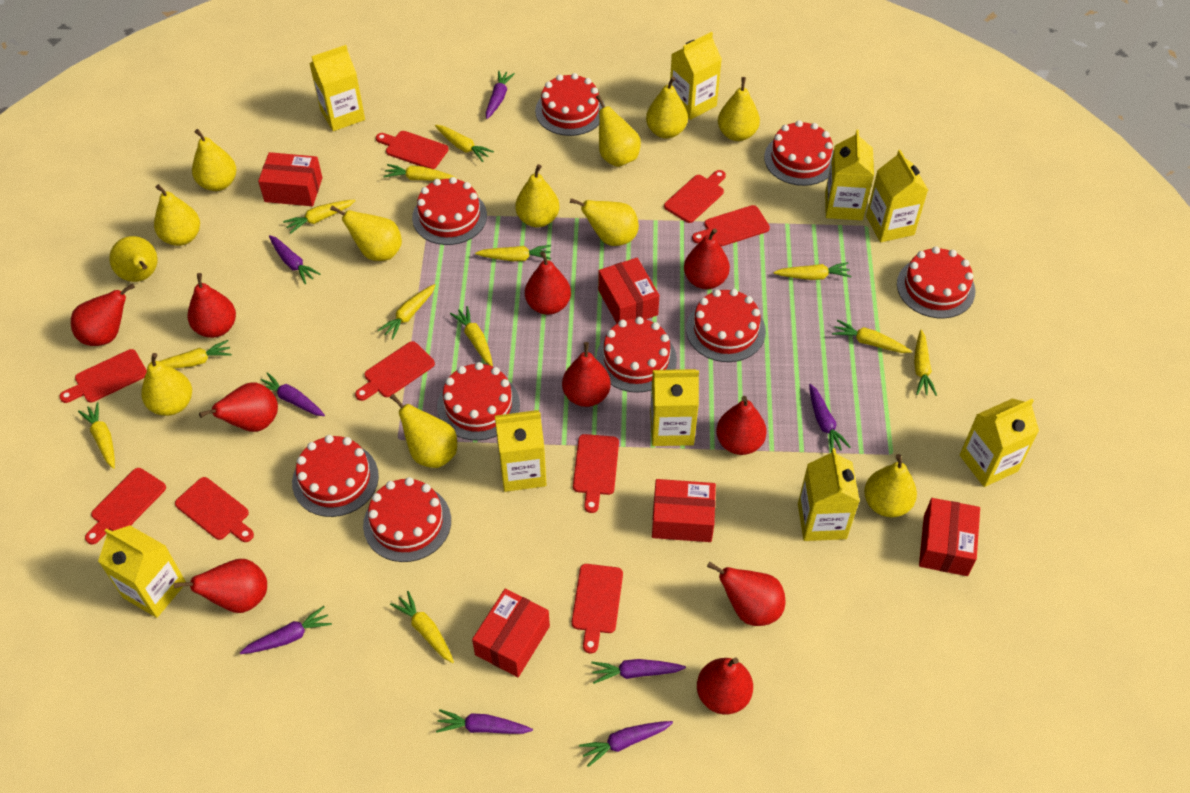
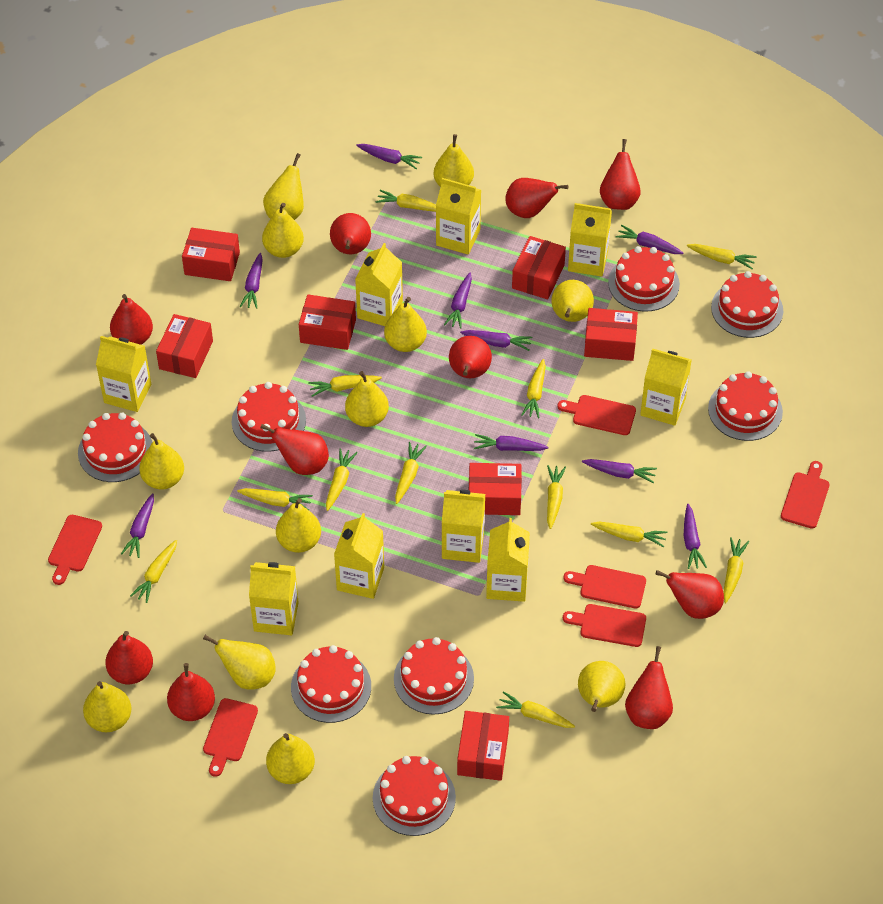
purple carrot: [240,606,332,654] [260,372,325,416] [269,235,320,284] [436,709,533,734] [486,70,515,119] [579,721,673,767] [591,659,686,684] [809,384,851,453] = 8 -> [121,493,154,558] [240,253,263,309] [356,144,422,169] [444,273,472,329] [460,330,533,351] [474,434,549,451] [582,459,657,483] [615,225,683,254] [684,504,707,569] = 9
red box: [258,152,322,206] [472,588,550,677] [598,258,659,323] [652,479,716,542] [919,498,980,576] = 5 -> [156,314,213,378] [182,228,240,281] [299,294,356,350] [457,711,509,781] [469,463,522,515] [512,236,566,299] [584,308,638,361] = 7
red cake: [292,435,379,517] [363,477,451,562] [412,177,487,245] [437,362,520,441] [535,73,605,136] [596,317,677,393] [686,289,766,362] [764,120,834,186] [897,246,975,318] = 9 -> [78,413,152,482] [232,382,306,452] [291,645,371,723] [373,756,456,836] [394,637,474,715] [608,246,680,312] [708,371,783,441] [711,271,783,338] = 8
red cutting board: [59,349,147,403] [85,468,166,544] [175,477,254,542] [355,341,435,401] [376,131,449,169] [572,564,623,653] [573,434,619,513] [664,170,726,223] [692,205,770,246] = 9 -> [48,515,102,585] [203,698,258,777] [558,395,636,435] [563,604,646,647] [564,565,646,609] [781,461,830,529] = 6

